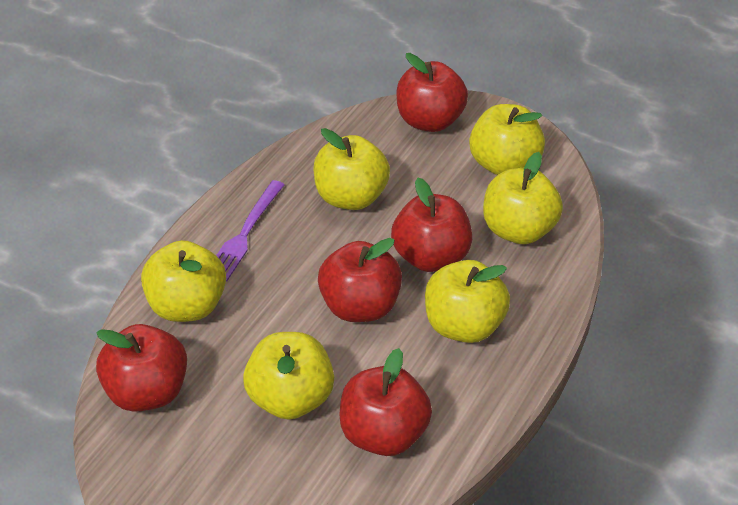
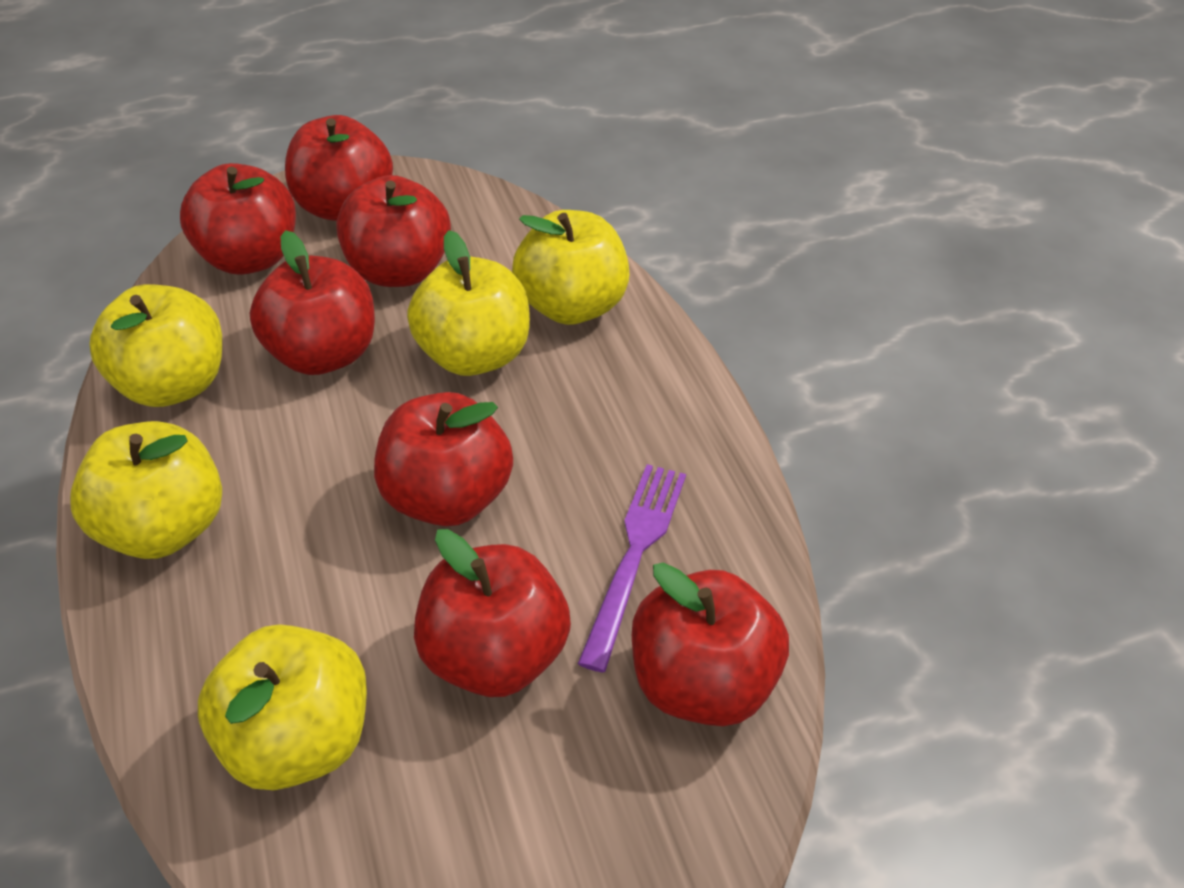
red apple: [96,324,187,412] [318,238,402,322] [340,348,432,456] [391,178,472,272] [396,53,468,132] = 5 -> [180,163,296,275] [250,230,375,375] [285,115,393,221] [336,175,451,287] [374,392,513,526] [414,529,571,697] [632,563,789,726] = 7
yellow apple: [141,240,226,322] [243,332,334,420] [313,128,390,210] [425,260,510,343] [469,104,545,175] [483,152,563,244] = 6 -> [70,421,222,559] [89,284,222,407] [198,624,367,790] [407,230,530,376] [512,210,629,325] = 5

